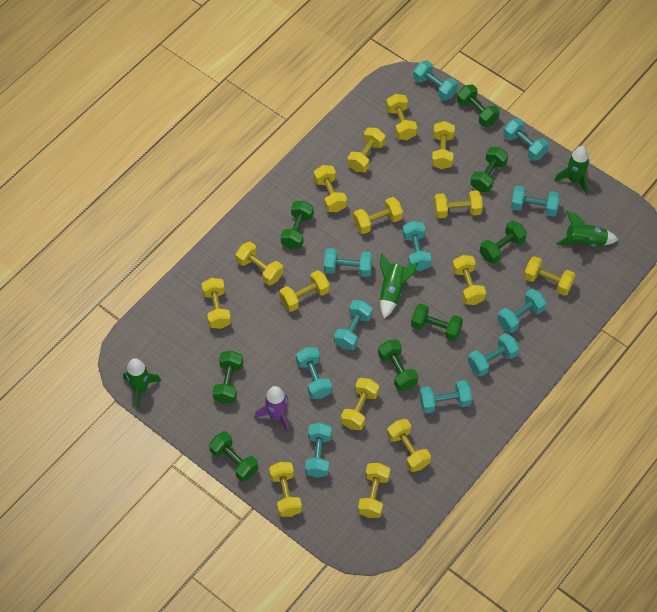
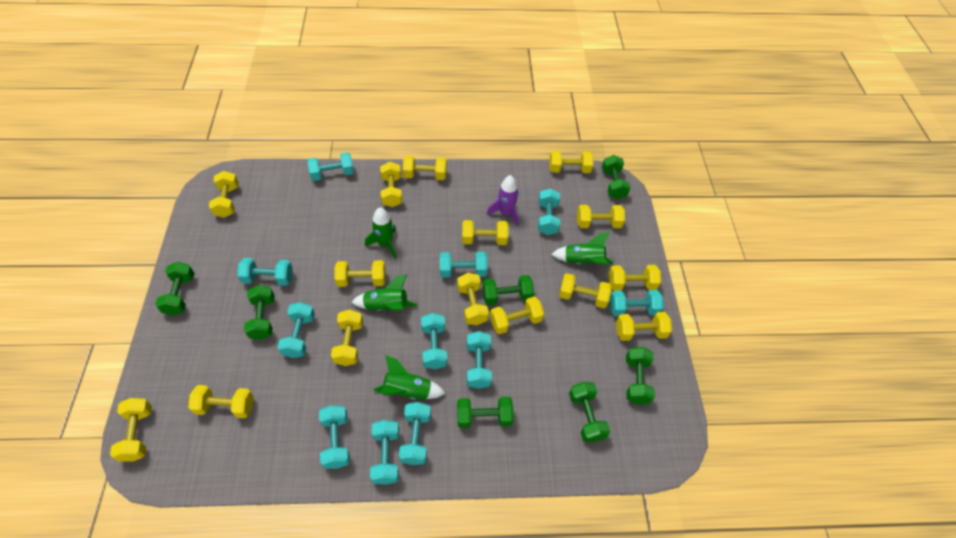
green dumbbell: [209,431,258,482] [213,351,243,404] [281,201,314,249] [378,339,418,391] [411,303,463,342] [457,85,500,127] [470,147,508,192] [479,221,527,264] = 8 -> [155,262,195,316] [244,285,275,340] [457,397,514,428] [483,275,534,305] [569,382,610,442] [602,155,631,199] [626,347,655,405] = 7

